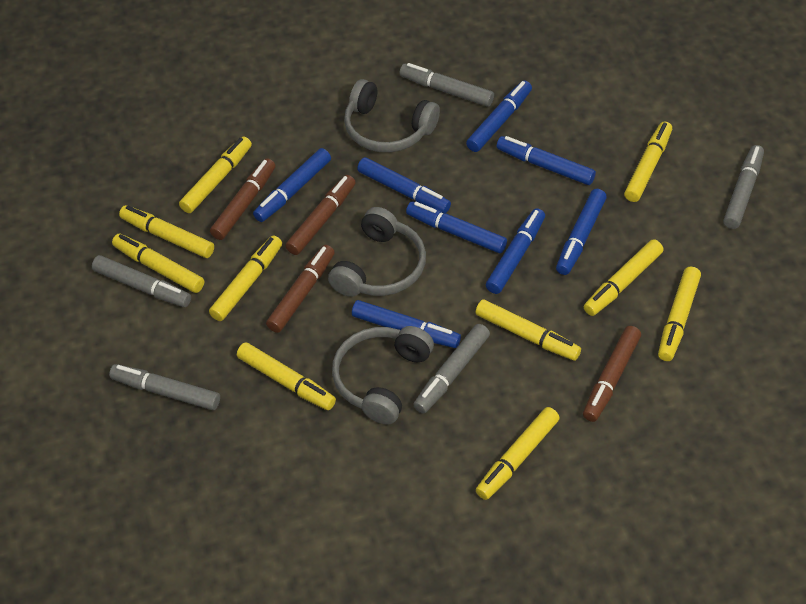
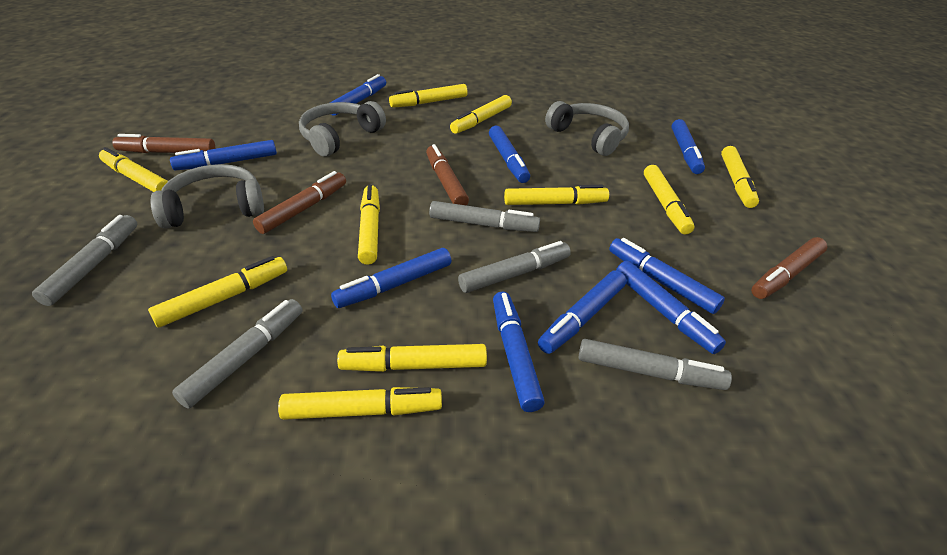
blue marker: [253,148,331,222] [352,300,461,348] [357,157,451,213] [406,201,507,253] [466,80,532,152] [486,208,545,294] [496,136,596,185] [556,189,607,275] = 8 -> [170,140,277,170] [330,74,386,116] [331,248,451,308] [489,126,530,183] [493,292,545,412] [538,270,627,354] [609,238,725,314] [616,261,726,354] [671,119,705,174] = 9

